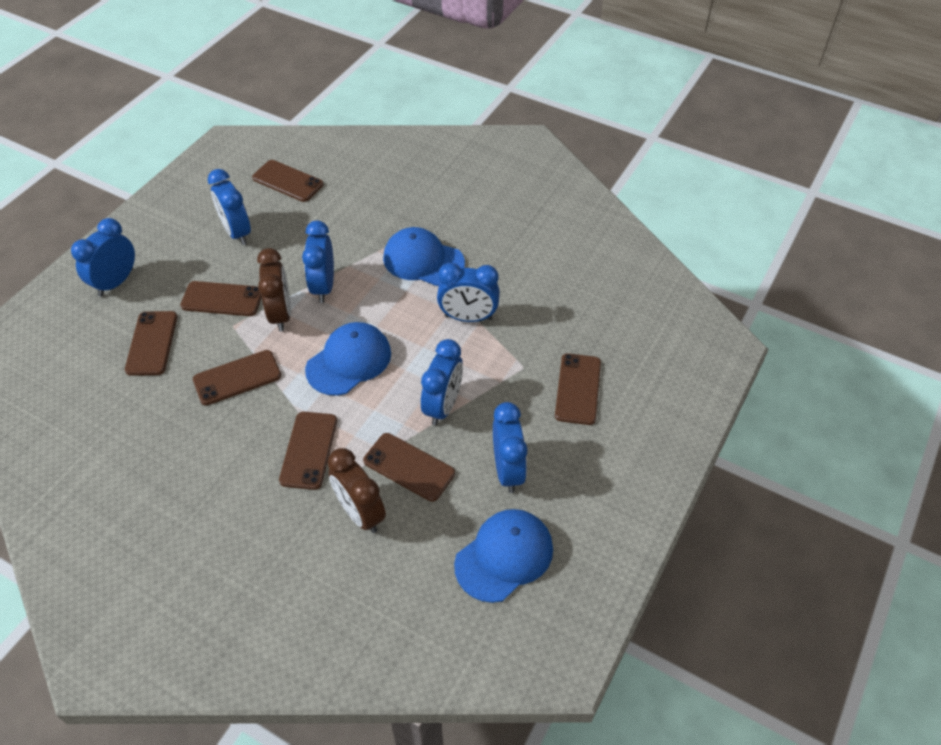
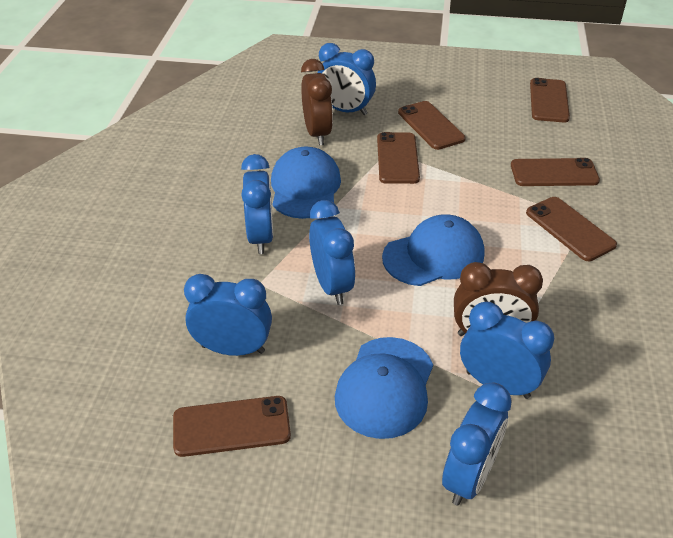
brown phone: [125,311,177,376] [180,281,262,316] [193,350,281,405] [252,160,323,202] [279,412,337,490] [363,433,455,502] [555,353,601,425] = 7 -> [173,396,291,457] [377,132,420,184] [398,101,466,150] [511,158,600,186] [526,197,617,261] [530,78,570,122] = 6

